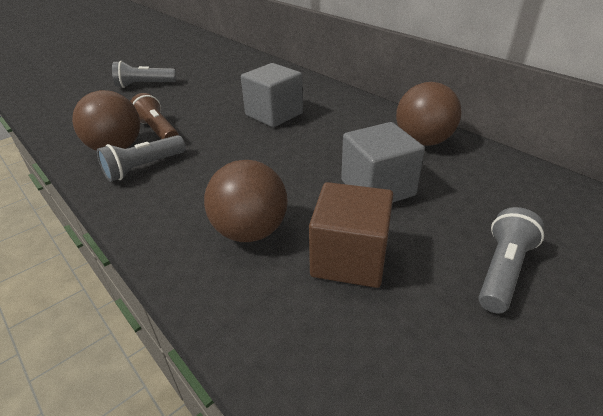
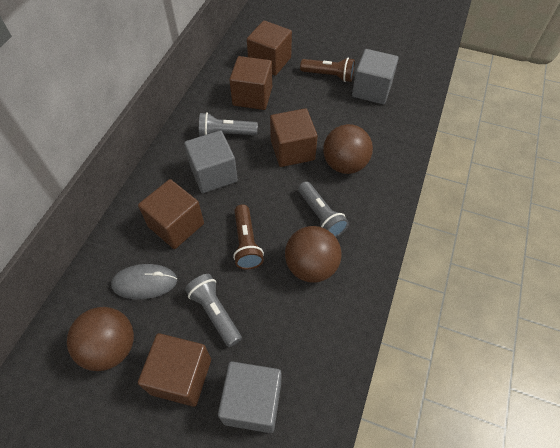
brown cube: [309,182,393,288] = 1 -> [138,179,204,249] [138,333,211,407] [229,56,272,110] [247,20,292,76] [270,108,318,167] = 5
brown flashlight: [130,93,179,139] = 1 -> [233,205,264,270] [300,58,355,82] = 2
grey cube: [241,63,303,127] [341,122,425,202] = 2 -> [184,130,238,193] [218,361,281,433] [352,49,399,104] = 3
grey mouse: none = 0 -> [111,264,177,299] = 1

